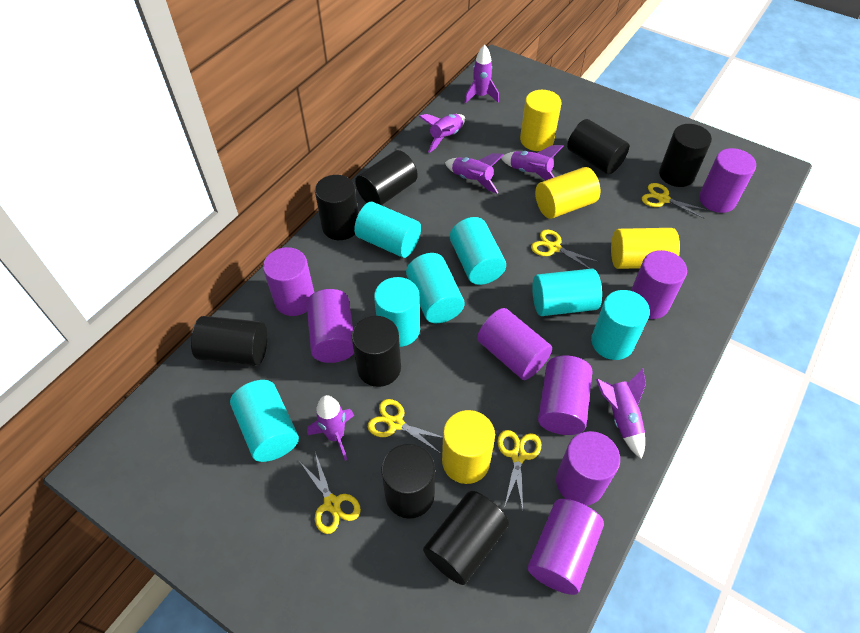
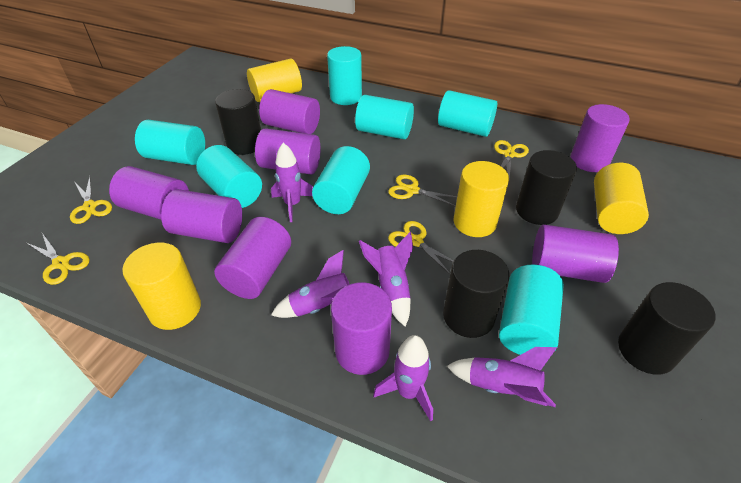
black cylinder: [191,316,267,366] [315,175,358,240] [352,316,401,387] [355,150,418,205] [381,444,435,519] [423,491,509,585] [567,119,629,174] [659,124,712,187] = 8 -> [215,89,261,155] [443,250,510,338] [516,150,577,225] [618,282,716,375] = 4
purple rocket: [307,395,354,461] [419,114,465,153] [445,153,504,194] [464,45,499,104] [501,145,564,180] [596,368,646,459] = 6 -> [271,143,313,222] [271,250,350,318] [359,232,413,326] [373,335,433,422] [447,347,557,407] = 5

